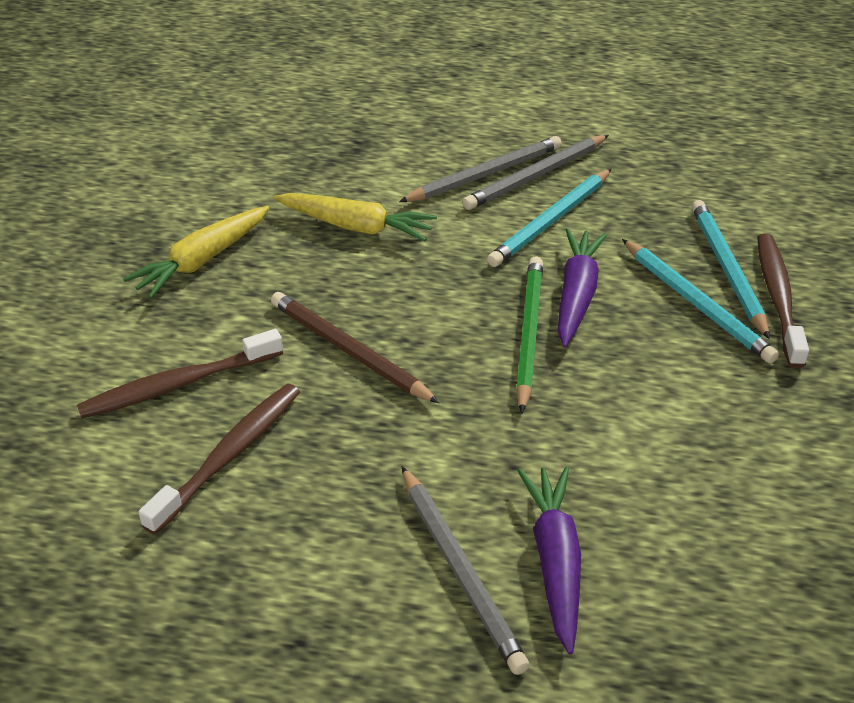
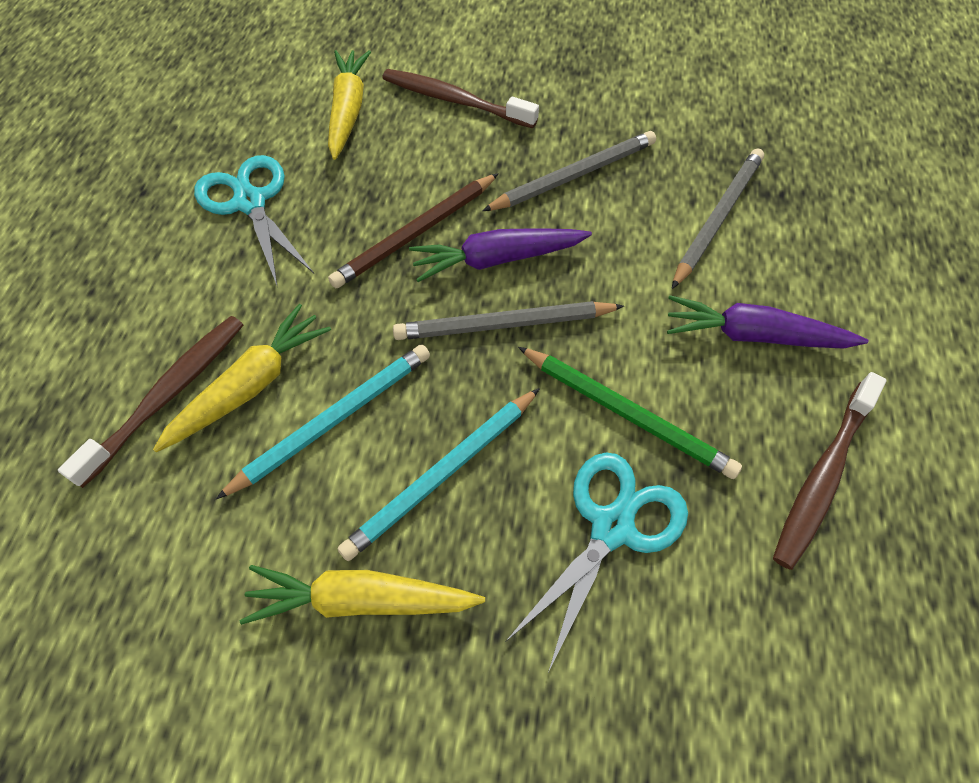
turquoise pencil: [487,169,612,267] [622,239,779,364] [691,200,770,339] = 3 -> [216,344,430,499] [337,388,540,561] = 2
turquoise scissors: none = 0 -> [194,155,314,287] [505,452,688,673] = 2
yellow carrot: [123,206,269,299] [274,193,437,242] = 2 -> [153,304,331,452] [240,565,485,625] [328,50,371,160] = 3

